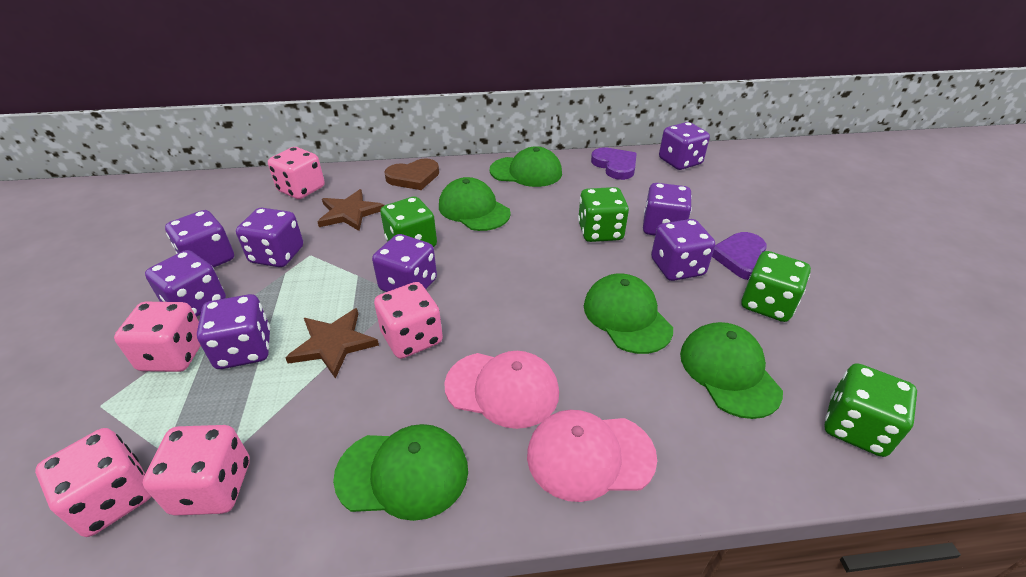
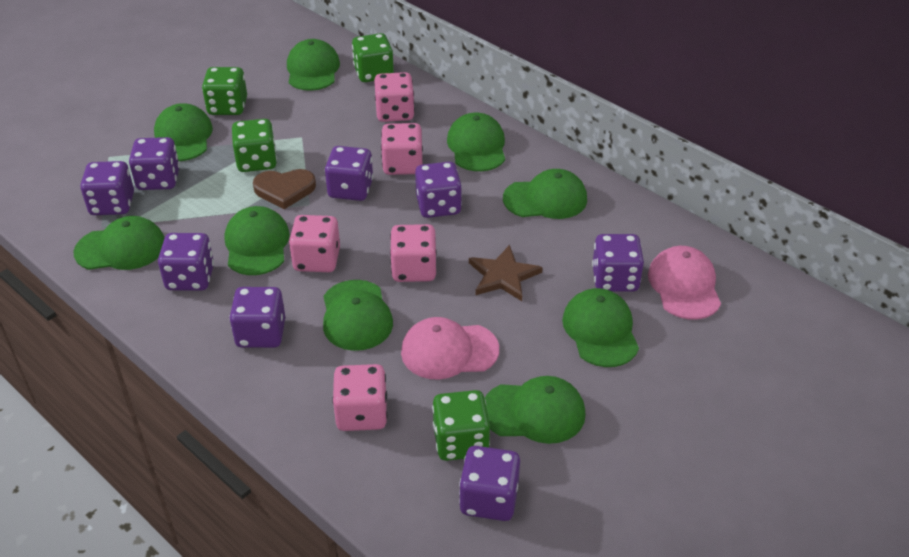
brown star: [285,308,379,379] [318,189,384,231] = 2 -> [469,245,543,301] = 1
green cap: [333,424,468,521] [439,177,511,231] [490,146,562,187] [584,273,673,354] [680,322,783,419] = 5 -> [74,216,165,270] [154,103,213,161] [225,206,290,275] [287,39,340,91] [323,280,393,351] [447,113,505,171] [485,376,585,444] [503,169,587,219] [562,288,639,367] = 9
purple heart: [591,147,637,180] [712,232,767,280] = 2 -> none = 0

